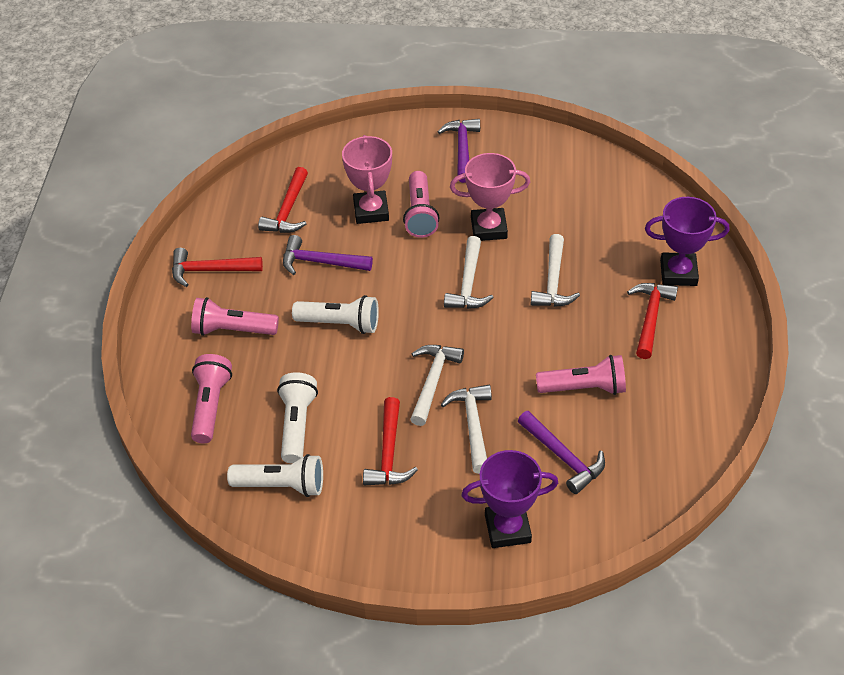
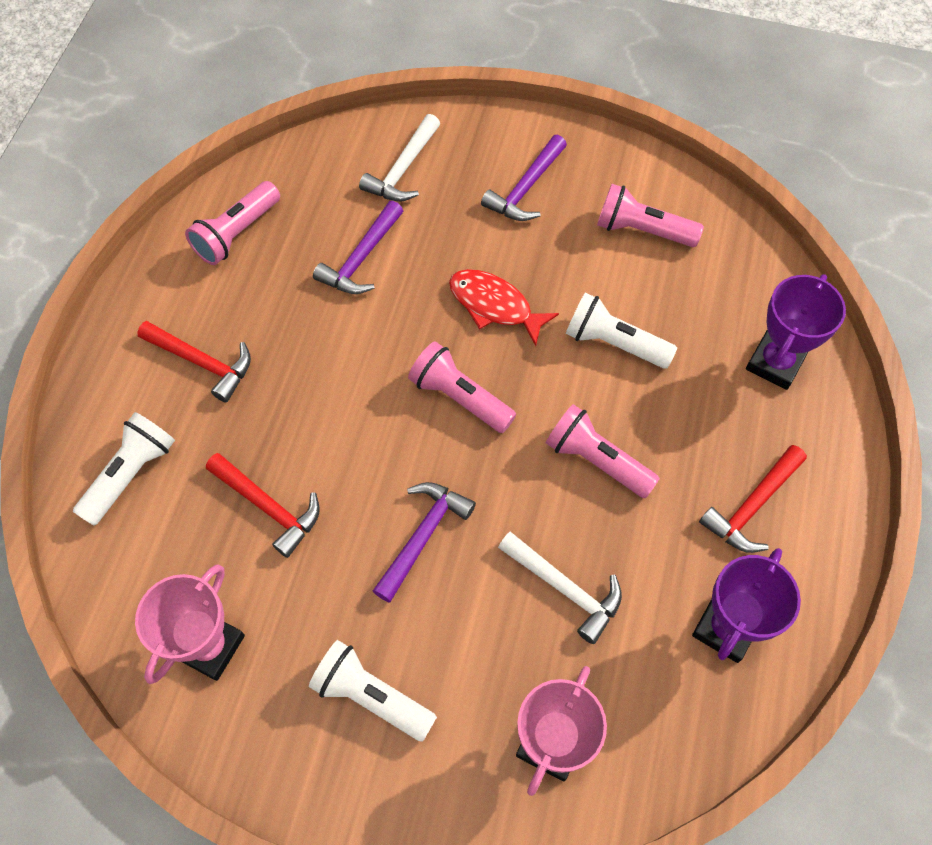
red fish: none = 0 -> [449,269,559,346] = 1
red hammer: [172,248,263,287] [258,167,308,233] [363,397,418,486] [627,283,678,359] = 4 -> [137,321,251,402] [206,453,320,558] [699,445,807,553] = 3
white hammer: [410,345,464,426] [441,385,492,474] [444,236,494,309] [531,234,580,307] = 4 -> [359,114,440,202] [498,532,622,644] = 2

